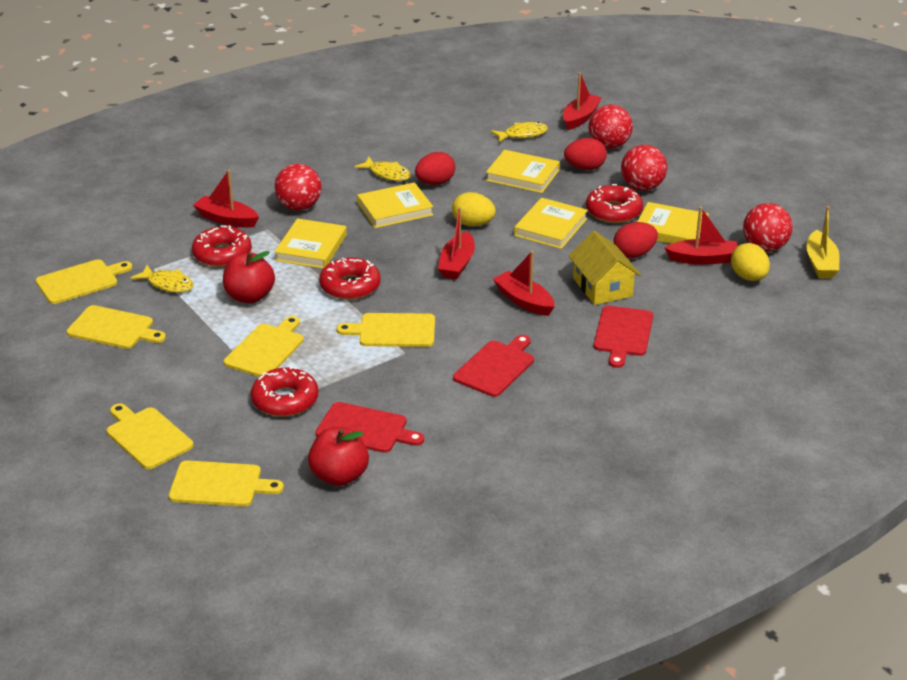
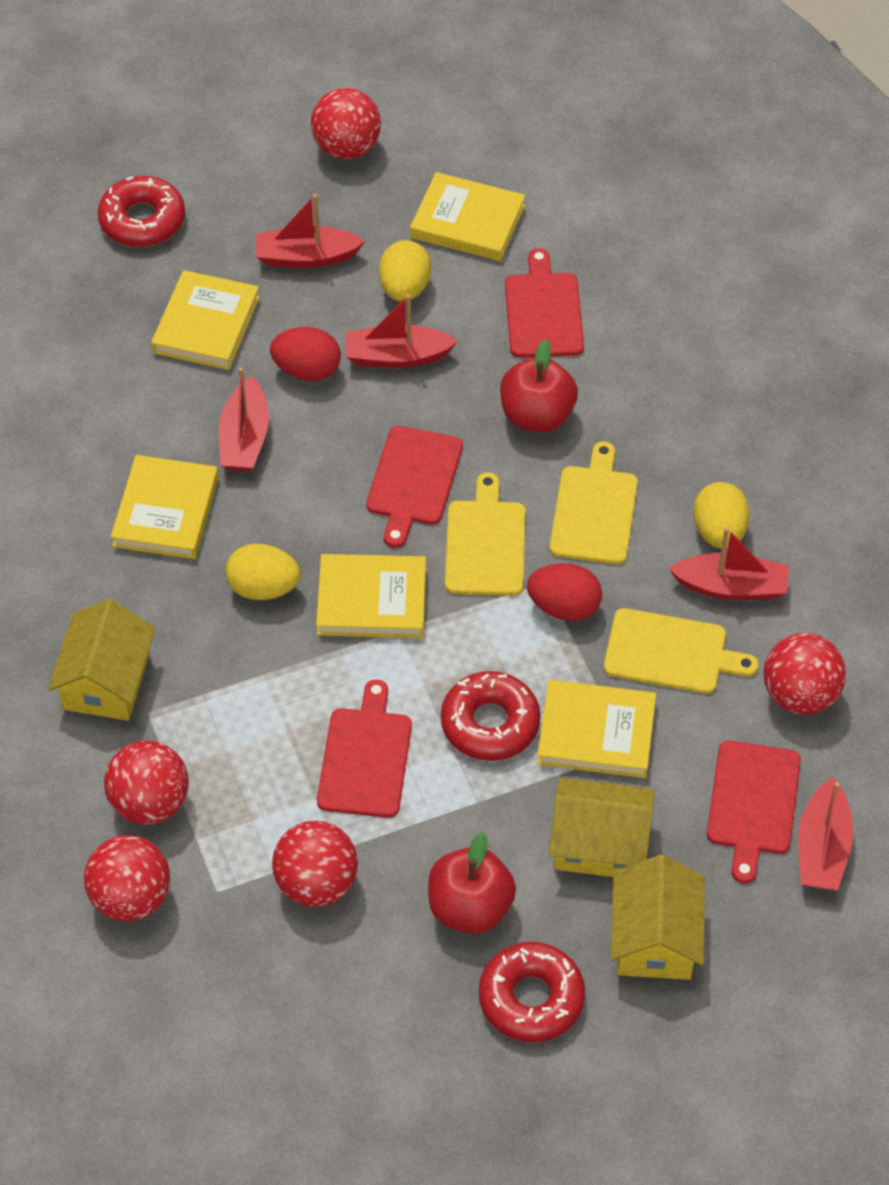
red ball: [274,164,321,211] [589,104,633,149] [621,145,667,191] [743,203,793,252] = 4 -> [84,835,170,922] [104,741,189,825] [272,821,358,907] [311,88,381,159] [764,633,846,715] = 5
red cutting board: [316,402,424,453] [453,335,534,397] [594,306,653,368] = 3 -> [317,680,412,818] [366,426,463,548] [505,248,584,358] [707,741,801,883] = 4
red donut: [192,225,252,267] [251,366,318,417] [319,257,381,300] [586,184,643,223] = 4 -> [98,176,185,247] [441,671,541,761] [479,942,585,1042] = 3
red egg: [415,152,455,185] [564,138,607,170] [614,222,658,258] = 3 -> [270,327,341,381] [527,563,602,621] = 2
yellow boat: [806,206,840,278] = 1 -> none = 0
yellow cutting board: [36,259,132,304] [67,305,166,349] [107,404,194,469] [169,460,284,507] [224,316,304,377] [337,313,435,347] = 6 -> [445,473,526,596] [549,442,638,564] [604,608,758,694] = 3
yellow egg: [452,192,496,226] [731,243,770,281] = 2 -> [225,544,301,600] [379,240,431,302] [693,482,750,549] = 3
yellow fish: [131,265,194,293] [354,157,411,181] [490,122,548,142] = 3 -> none = 0
yellow house: [569,231,641,305] = 1 -> [48,599,155,721] [549,778,655,877] [611,855,705,980] = 3

